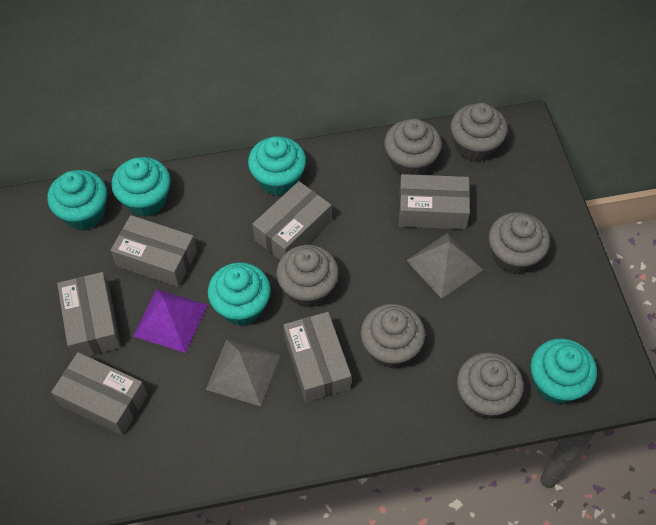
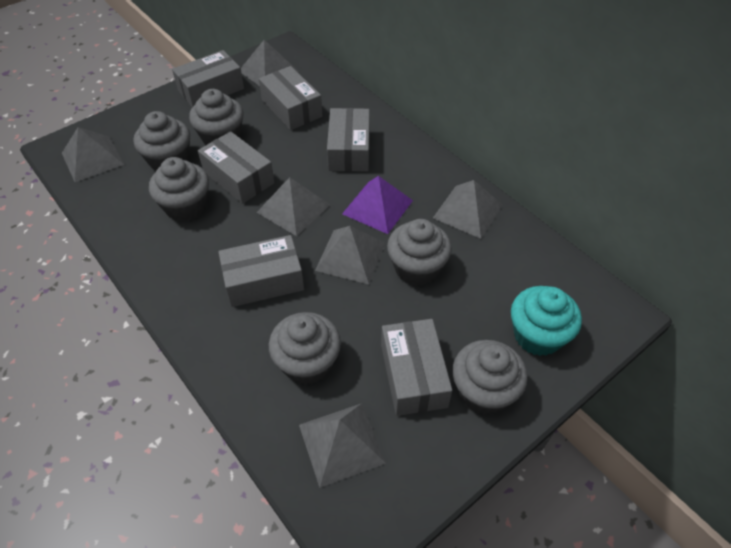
grey pyramid: [206,339,280,406] [406,233,483,299] = 2 -> [62,127,124,182] [241,40,299,86] [257,177,330,236] [299,403,386,488] [315,226,385,284] [433,180,502,239] = 6
turquoise cupcake: [47,170,107,230] [111,157,171,217] [208,262,271,326] [248,136,306,196] [531,339,597,404] = 5 -> [511,286,582,356] = 1

